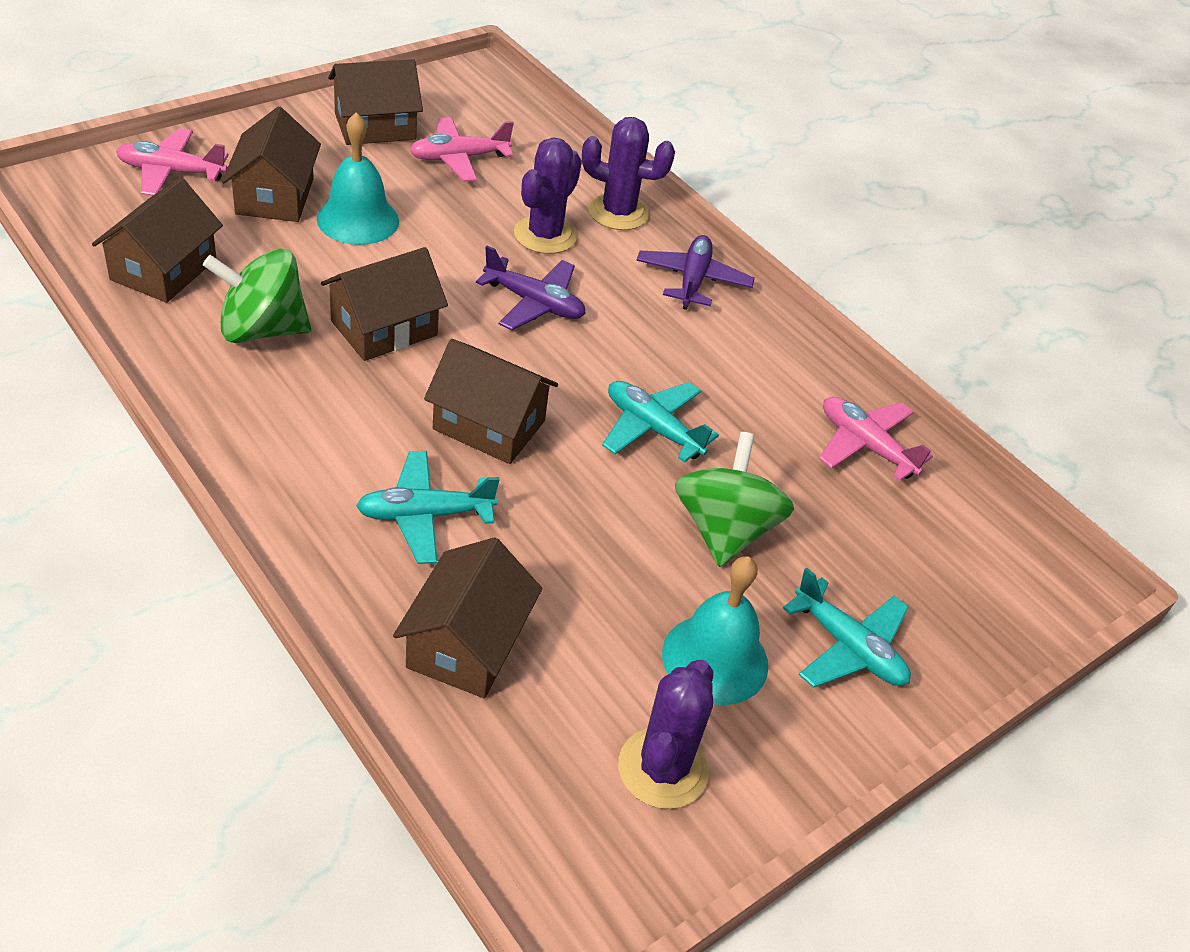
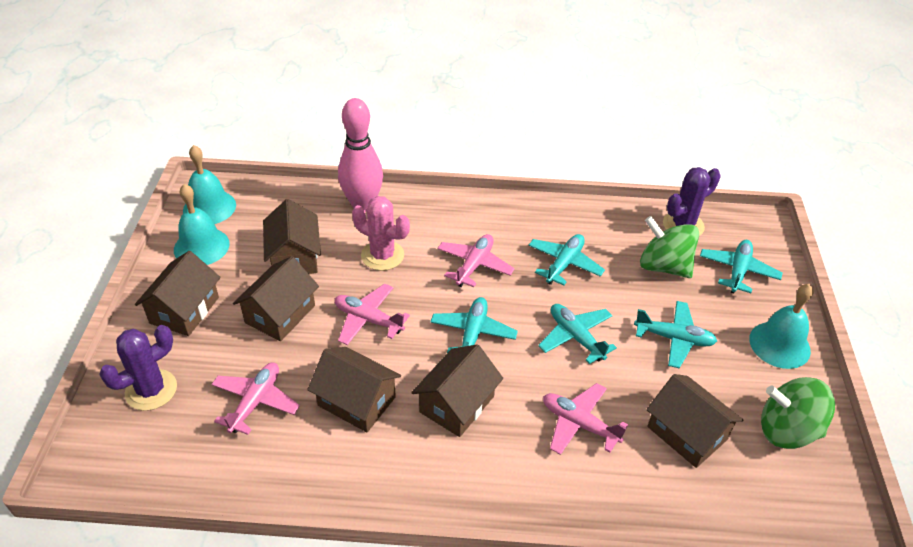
pink bowling pin: none = 0 -> [338,98,383,212] = 1
pink cactus: none = 0 -> [352,196,410,271] = 1
pink plane: [116,128,228,196] [410,117,514,182] [819,397,933,481] = 3 -> [211,363,300,435] [335,284,410,345] [437,234,515,287] [543,383,628,455] = 4
purple cactus: [514,138,582,254] [582,117,675,230] [618,659,713,809] = 3 -> [99,325,177,411] [663,167,721,236] = 2
purple plane: [476,245,586,330] [636,235,755,310] = 2 -> none = 0
turquoise bell: [317,112,399,245] [662,556,768,705] = 2 -> [174,184,230,265] [183,145,236,224] [749,284,813,369] = 3
turquoise plane: [356,451,500,564] [602,381,719,463] [783,567,911,688] = 3 -> [430,297,518,353] [528,234,605,285] [538,304,617,364] [634,301,717,368] [700,240,783,294] = 5

